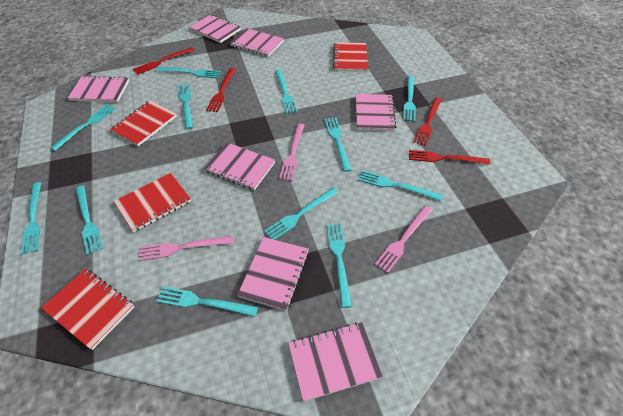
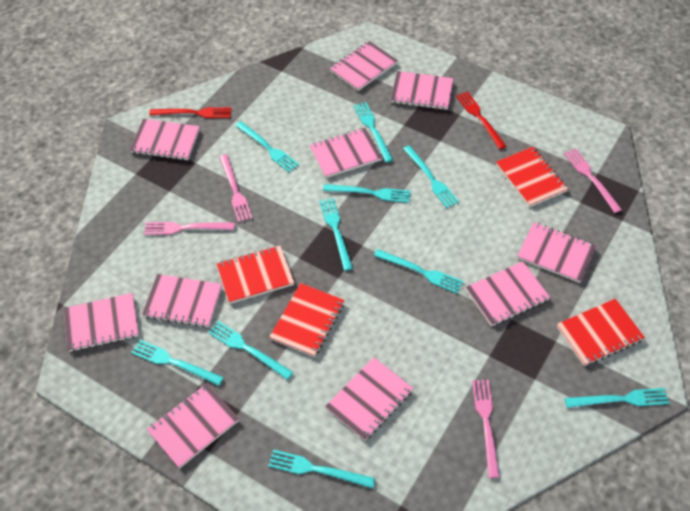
pink fork: [138,236,234,261] [279,123,305,181] [375,206,432,273] = 3 -> [144,222,235,235] [219,154,253,222] [472,380,500,478] [564,148,622,213] = 4
pink notebook: [68,76,129,102] [189,15,241,43] [204,142,275,190] [230,28,284,57] [237,237,309,311] [288,322,383,402] [356,94,397,131] = 7 -> [64,293,139,352] [130,119,200,161] [142,274,222,328] [147,383,239,469] [310,128,382,178] [325,357,413,441] [330,41,398,91] [390,71,453,110] [466,261,550,326] [517,222,596,283] = 10
red fork: [133,47,194,75] [206,68,236,112] [409,150,490,165] [414,97,442,146] = 4 -> [149,107,232,118] [456,91,506,149] = 2
turquoise fork: [21,182,41,255] [51,105,116,151] [75,185,103,255] [155,67,221,78] [156,286,258,317] [178,84,193,129] [264,187,339,240] [275,70,298,114] [325,118,351,172] [326,223,352,308] [358,170,443,201] [403,76,416,122] = 12 -> [131,340,224,386] [208,321,293,380] [235,121,299,172] [268,450,375,488] [319,198,353,271] [323,184,411,203] [354,102,393,163] [374,249,463,293] [403,145,459,208] [565,388,669,408] = 10

